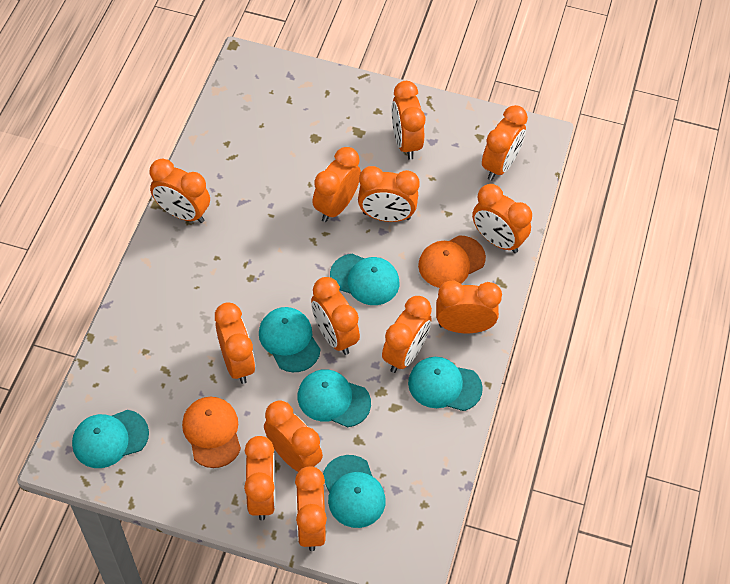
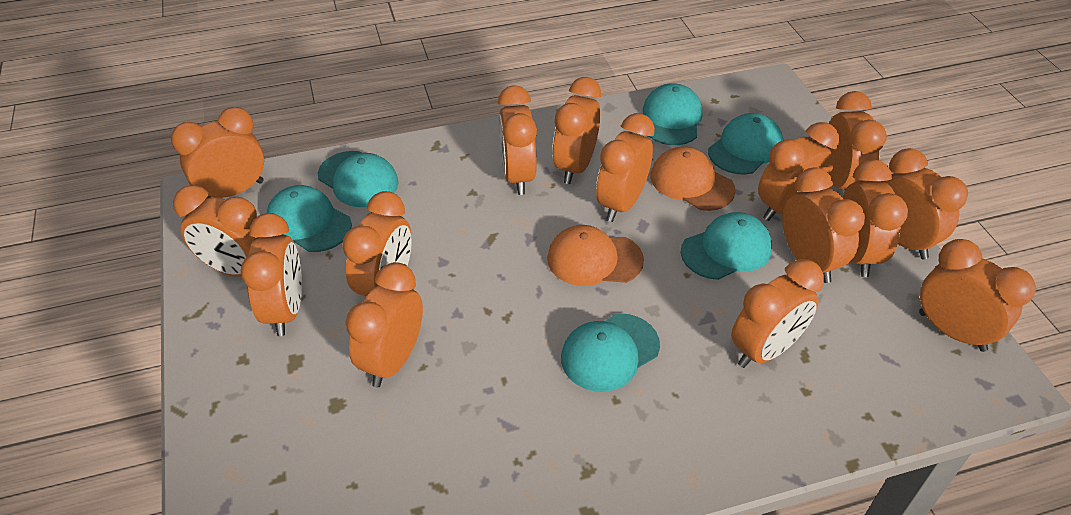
orange clock: [150,158,210,223] [215,303,255,384] [244,436,276,520] [264,400,323,472] [295,466,327,551] [311,277,360,355] [312,147,361,222] [358,166,420,222] [382,296,432,373] [392,81,425,160] [436,280,502,333] [472,184,532,253] [482,105,528,181] = 13 -> [171,107,264,198] [173,185,257,277] [241,213,302,336] [342,191,412,296] [346,262,423,387] [498,85,537,195] [552,77,601,184] [596,113,655,222] [731,259,824,368] [758,122,839,221] [782,167,865,283] [824,91,887,190] [843,159,908,277] [883,148,968,259] [919,239,1036,352] = 15

